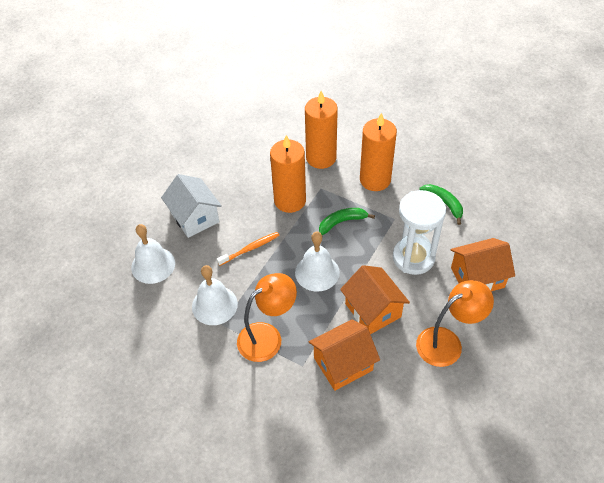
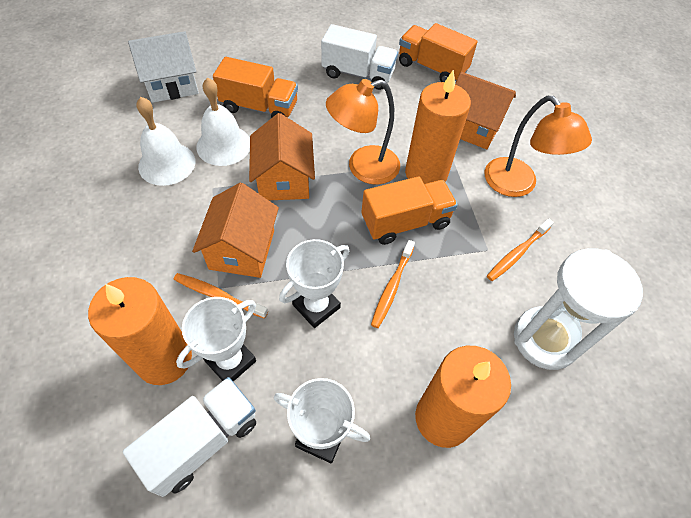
green banana: [319,208,375,235] [419,184,463,225] = 2 -> none = 0
orange toothbrush: [217,232,280,266] = 1 -> [174,273,268,319] [371,240,415,328] [487,218,554,281] = 3
orange truck: none = 0 -> [213,57,298,118] [361,176,458,245] [399,23,478,82] = 3
white bell: [131,224,175,284] [192,265,238,325] [295,232,340,292] = 3 -> [136,97,195,186] [196,78,250,166] = 2
white trophy: none = 0 -> [176,297,256,382] [274,378,370,463] [279,239,349,328] = 3
white truck: none = 0 -> [123,377,256,497] [321,24,398,90] = 2

